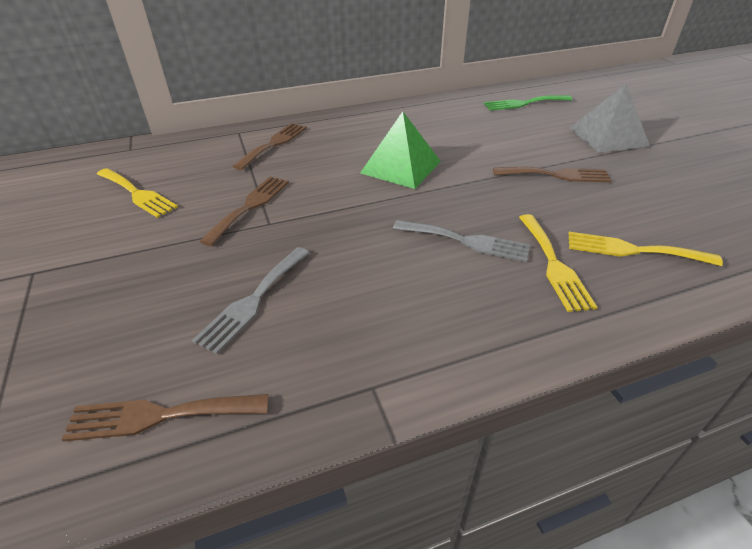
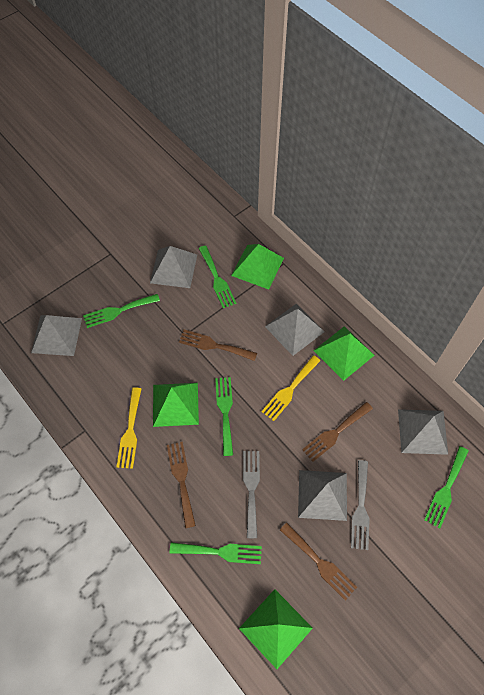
green fork: [484,95,572,110] = 1 -> [83,294,160,328] [170,542,262,564] [198,245,236,308] [215,377,233,456] [424,446,468,528] = 5
green pyramid: [360,112,441,189] = 1 -> [153,383,199,427] [231,244,284,290] [239,589,313,669] [314,326,375,381] = 4
grey pyramid: [570,84,649,153] = 1 -> [31,315,82,356] [150,246,197,288] [265,303,325,356] [298,470,347,521] [398,409,448,455] = 5
yellow fork: [97,168,178,218] [519,214,597,312] [568,232,723,266] = 3 -> [117,387,141,469] [261,355,321,421] = 2

